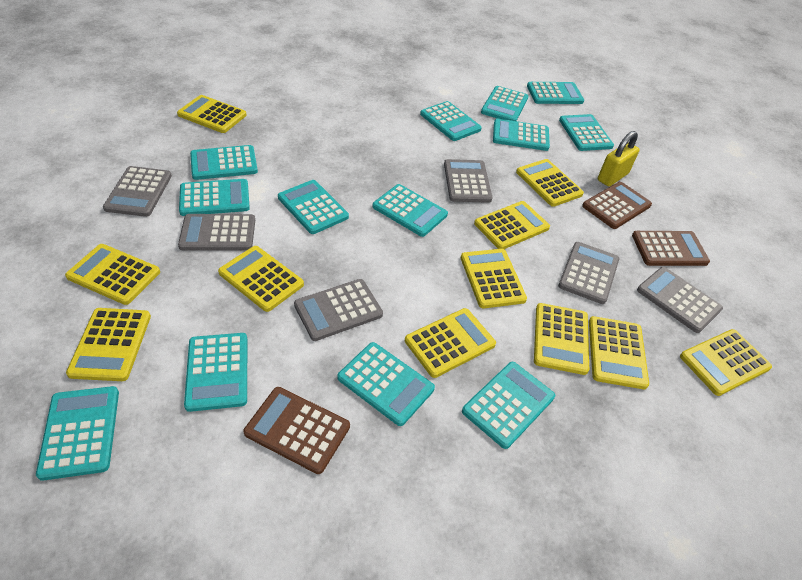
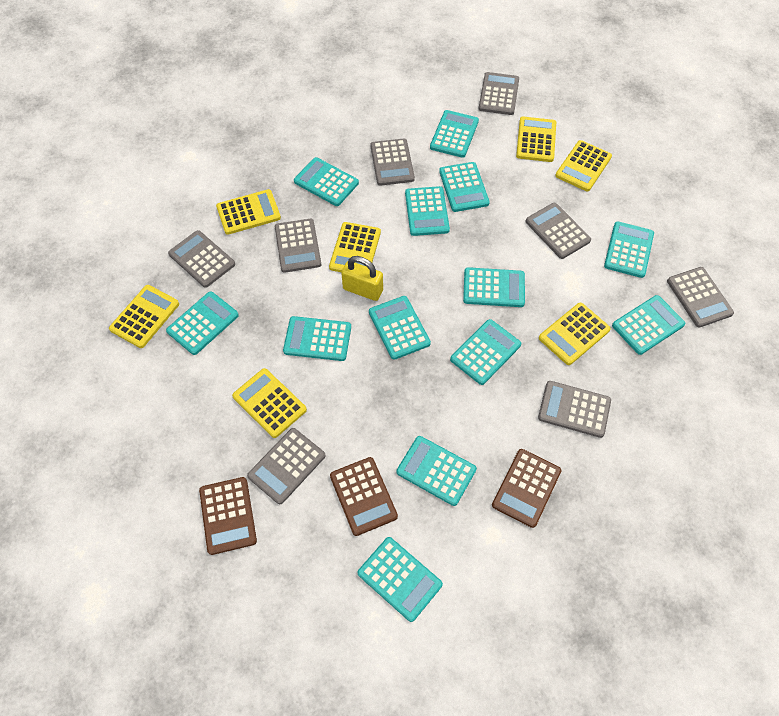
grey calculator: [103,166,172,217] [178,214,255,250] [294,279,383,341] [444,159,492,203] [558,242,619,304] [637,267,723,333] = 6 -> [168,230,235,288] [247,428,326,504] [275,219,321,273] [370,138,415,186] [479,72,519,115] [526,203,591,259] [538,381,611,438] [667,267,734,328] = 8
yellow calculator: [65,244,160,305] [66,308,151,381] [177,95,247,133] [218,246,304,312] [405,308,496,378] [461,249,527,308] [474,201,550,249] [516,159,584,207] [534,303,589,375] [589,316,649,389] [680,329,772,396] = 11 -> [109,285,179,348] [216,189,281,235] [232,368,307,438] [329,222,381,272] [516,117,556,162] [539,302,611,365] [555,140,612,191] = 7

